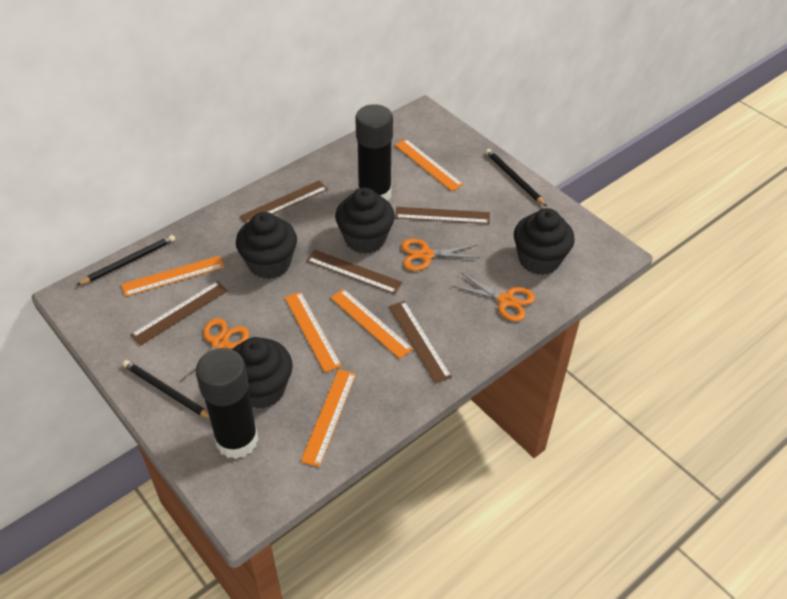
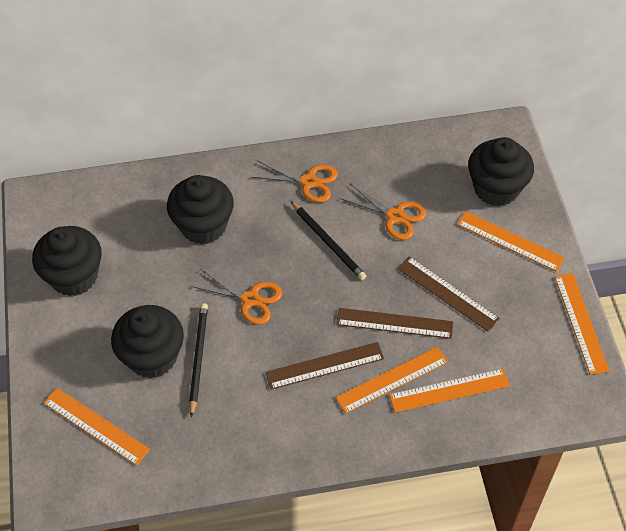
black glue stick: [196,348,259,459] [355,104,393,201] = 2 -> none = 0
black pencil: [77,235,175,285] [123,360,210,419] [485,149,547,206] = 3 -> [189,303,208,417] [291,201,366,280] = 2
brown ruler: [131,281,228,346] [240,180,328,224] [306,250,403,294] [389,301,452,384] [395,207,490,224] = 5 -> [265,342,384,390] [336,308,453,339] [397,256,500,332] = 3

